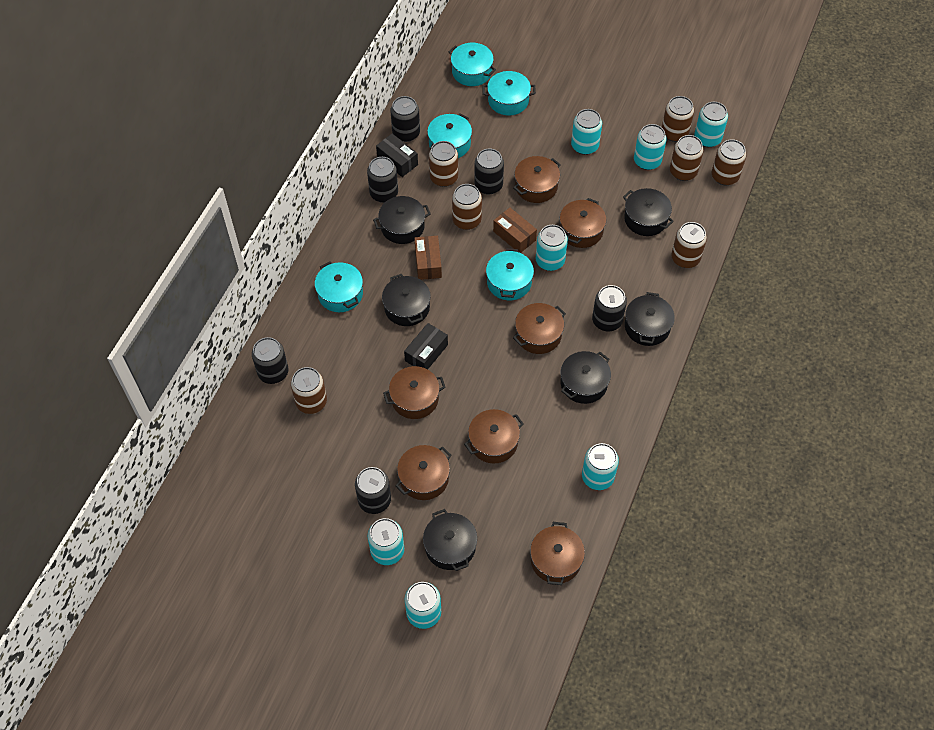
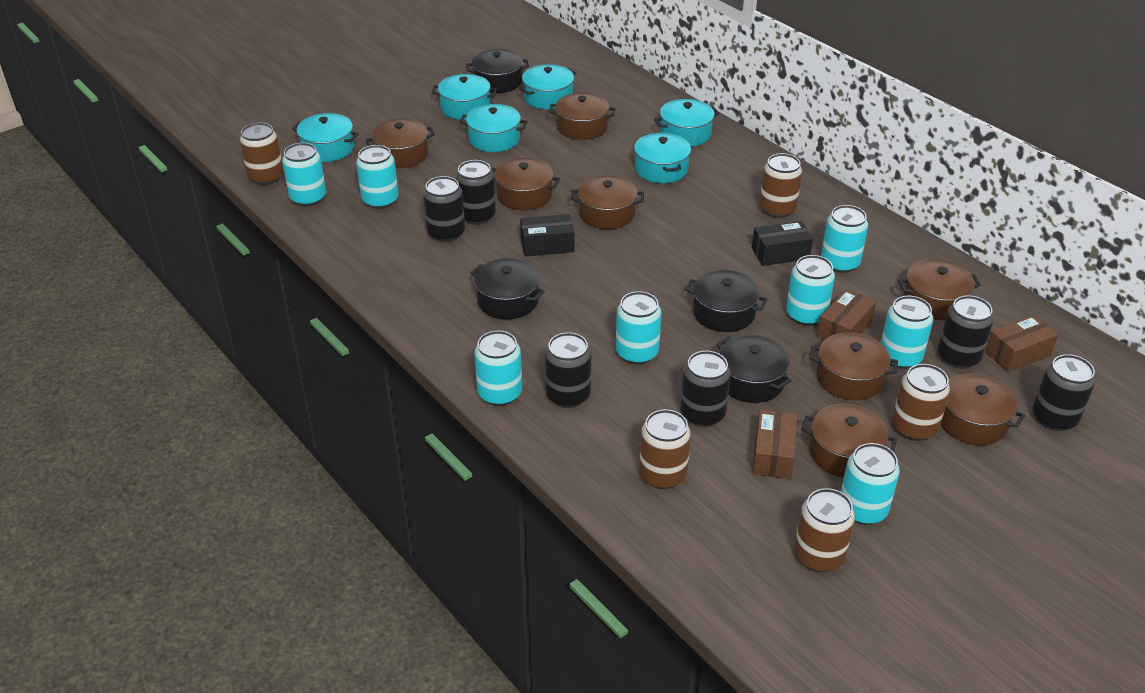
black pot: [373,196,430,244] [382,274,431,326] [423,509,477,571] [561,351,611,404] [623,188,674,236] [625,292,675,346] = 6 -> [466,49,529,93] [470,258,545,319] [685,270,767,332] [717,335,792,403] = 4
brown box: [415,236,442,280] [493,208,537,253] = 2 -> [753,410,797,479] [817,289,876,340] [985,315,1058,372] = 3
brown can: [291,367,327,414] [429,141,458,187] [452,184,482,230] [662,96,694,142] [670,135,704,181] [671,222,707,268] [712,139,747,185] = 7 -> [240,122,284,185] [639,409,691,489] [759,153,802,218] [794,488,855,572] [892,364,950,441] = 5
brown pot: [383,366,446,419] [396,445,451,500] [464,409,524,464] [513,156,561,203] [513,303,566,354] [530,522,585,585] [560,198,606,248] = 7 -> [365,119,435,168] [492,158,560,210] [549,93,616,140] [571,175,644,229] [802,403,897,478] [810,332,898,400] [898,259,981,320] [941,373,1025,445] = 8
turquoise can: [368,518,404,565] [405,582,441,629] [536,225,568,271] [571,109,602,155] [582,443,619,490] [634,124,667,170] [694,102,728,147] = 7 -> [282,143,326,207] [356,145,399,209] [474,331,522,406] [616,291,661,364] [786,255,835,326] [821,205,868,273] [841,443,900,525] [881,296,933,369] = 8
turquoise pot: [315,261,363,312] [427,114,472,158] [449,43,496,86] [482,71,536,116] [486,248,534,300] = 5 -> [292,113,359,162] [431,74,497,120] [460,104,528,152] [519,64,576,109] [634,133,691,183] [654,99,720,146] = 6

